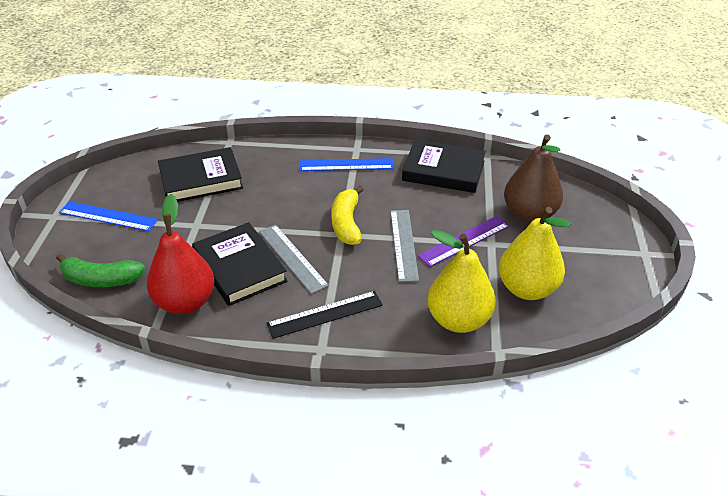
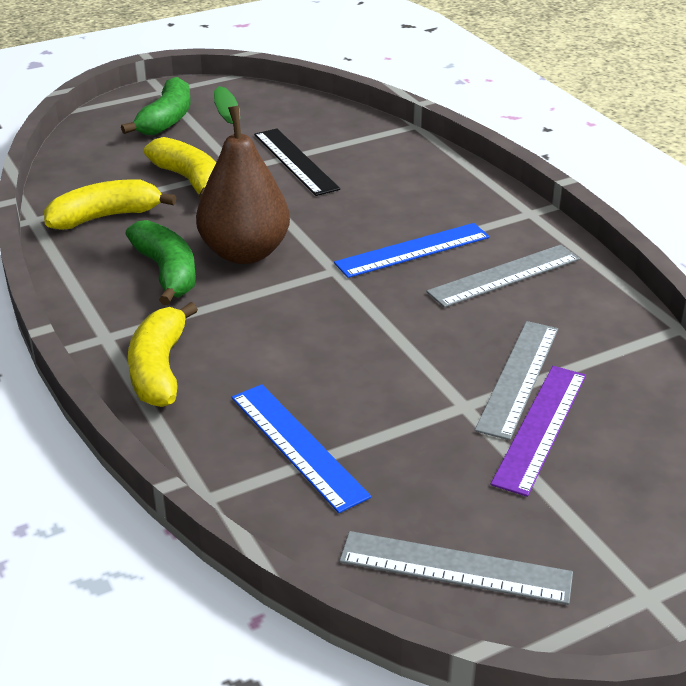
black book: [158,147,243,202] [192,222,288,306] [402,139,486,193] = 3 -> none = 0
green banana: [56,254,145,287] = 1 -> [121,77,191,135] [125,220,196,305] = 2
grey ruler: [259,225,329,294] [390,210,419,282] = 2 -> [339,531,573,605] [426,245,580,308] [475,321,558,440] = 3
red pear: [147,194,215,314] = 1 -> none = 0
yellow banana: [331,186,364,245] = 1 -> [44,179,176,230] [128,302,198,407] [144,137,216,199] = 3
yellow pear: [428,229,496,333] [499,207,571,300] = 2 -> none = 0

